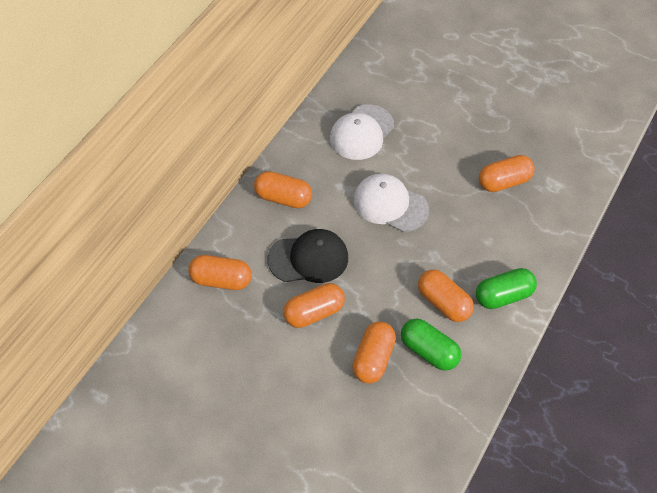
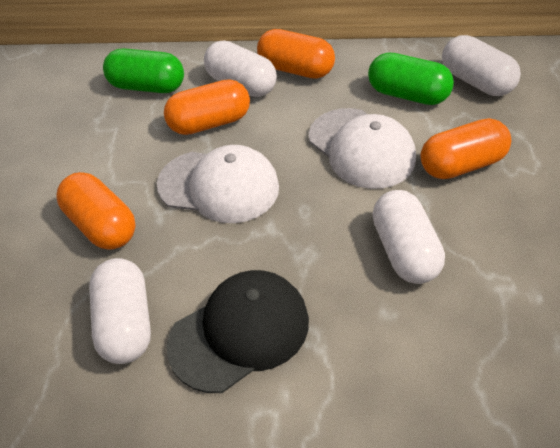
orange capsule: [188,255,252,290] [254,171,312,208] [283,283,345,328] [352,321,396,384] [418,269,474,322] [479,155,535,192] = 6 -> [56,172,136,250] [164,79,250,135] [257,29,335,79] [421,118,511,179] = 4
white capsule: none = 0 -> [89,258,151,364] [204,41,277,97] [373,190,445,284] [442,35,521,96] = 4

